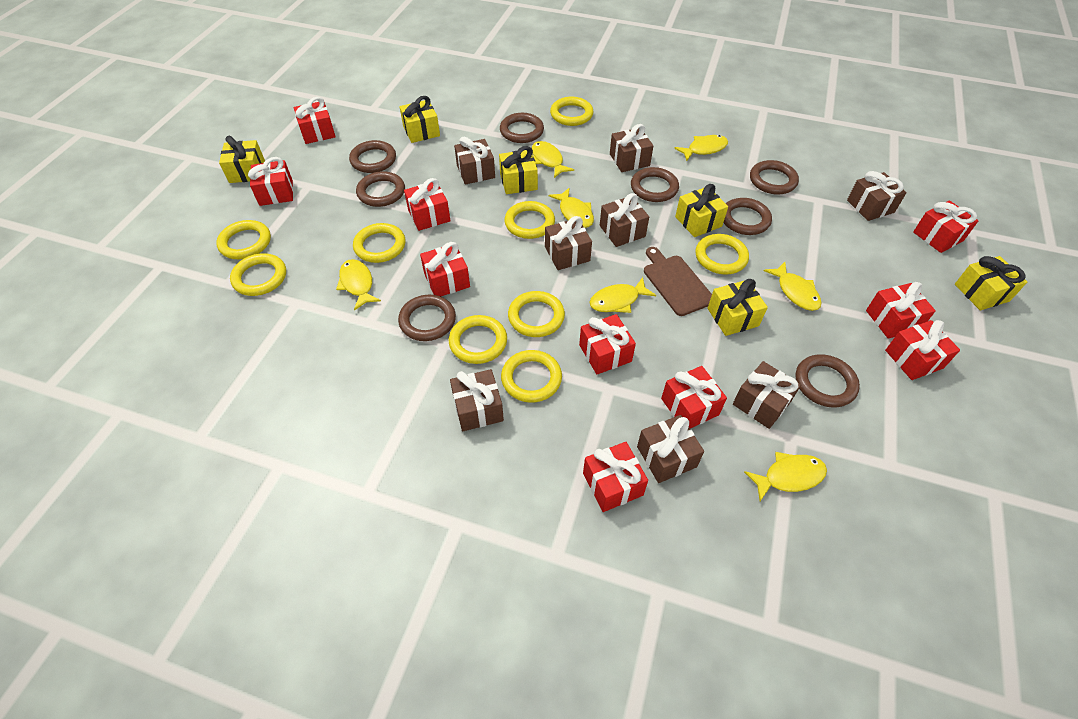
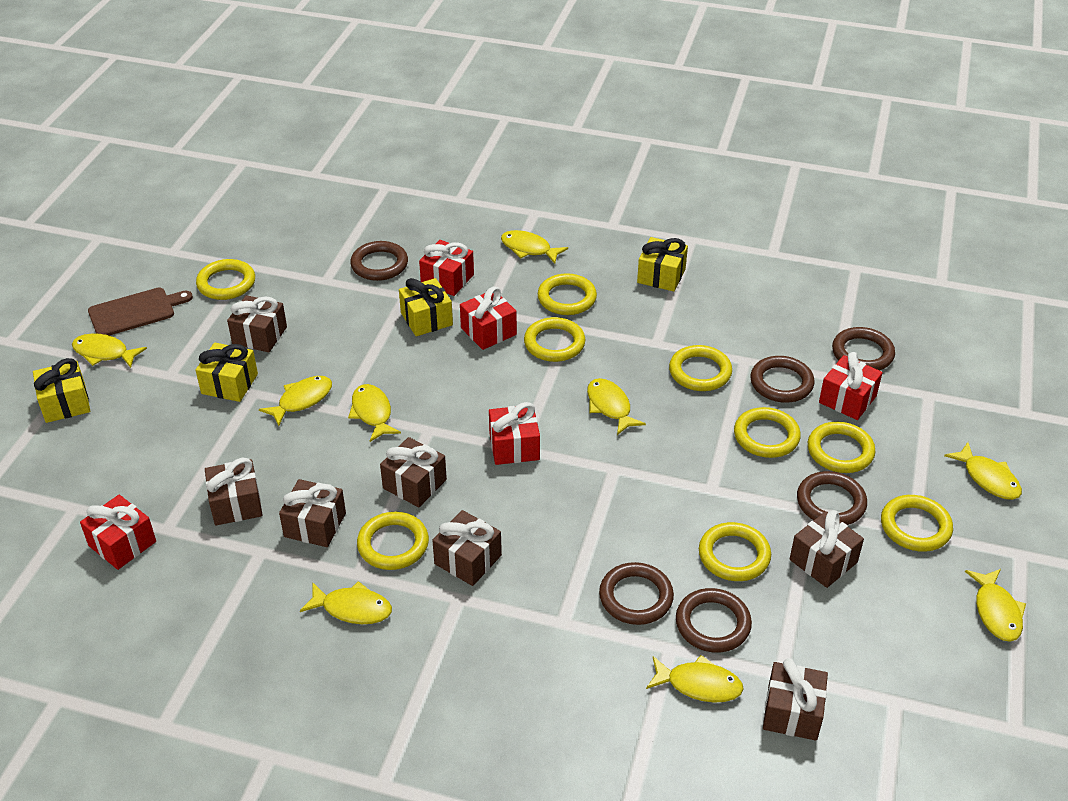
brown gift: [450,369,504,431] [454,137,495,185] [545,216,592,270] [600,193,649,247] [610,124,653,172] [637,415,704,483] [733,361,801,429] [847,171,907,221] = 8 -> [205,458,262,525] [227,295,287,352] [279,479,346,547] [380,437,447,507] [432,510,502,586] [763,658,828,741] [790,510,864,588] = 7
brown ring: [349,140,396,173] [356,171,405,207] [398,295,456,341] [500,113,544,143] [631,167,679,202] [723,198,772,235] [750,160,799,194] [795,354,860,408] = 8 -> [350,241,408,281] [599,562,674,625] [676,588,752,653] [750,356,815,403] [797,471,867,525] [832,327,895,371] = 6
red gift: [248,157,293,206] [294,97,336,144] [404,178,450,231] [420,242,470,296] [579,314,636,374] [583,442,648,512] [661,366,727,428] [866,282,936,339] [885,320,960,380] [913,200,978,253] = 10 -> [80,495,156,570] [419,240,474,296] [460,286,517,350] [489,402,540,465] [819,352,883,420] = 5
yellow fish: [336,259,381,310] [532,141,574,178] [549,188,594,228] [589,277,656,313] [674,135,728,161] [744,452,827,501] [764,262,822,311] = 7 -> [72,334,147,368] [259,376,332,426] [300,581,392,624] [348,384,401,442] [501,230,568,264] [587,378,646,435] [646,655,744,703] [944,442,1022,500] [965,569,1026,642] = 9
yellow gift: [219,135,265,183] [399,96,440,143] [499,146,538,194] [675,184,728,237] [707,279,768,336] [955,256,1027,310] = 6 -> [33,358,90,423] [196,342,258,402] [399,278,453,336] [637,237,688,292] = 4

